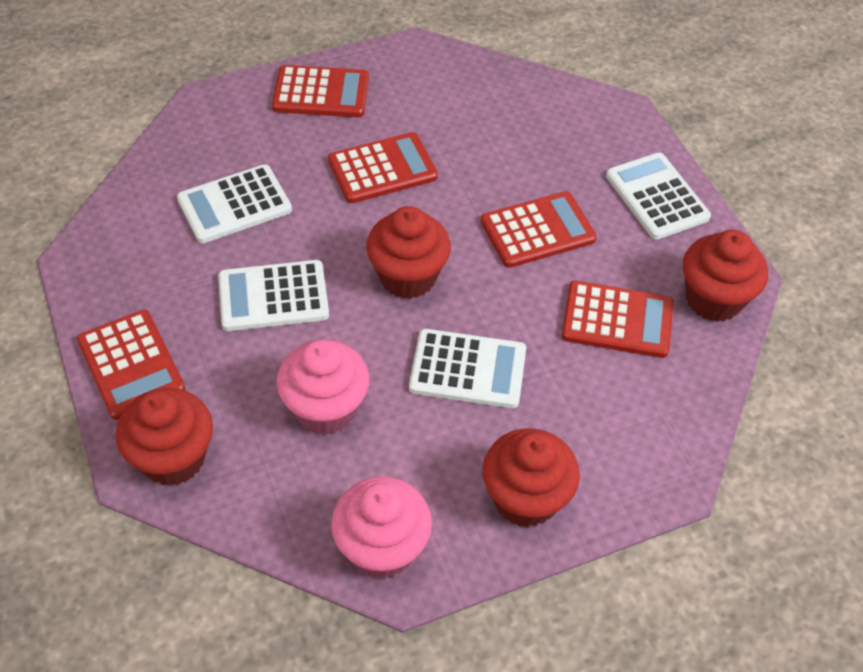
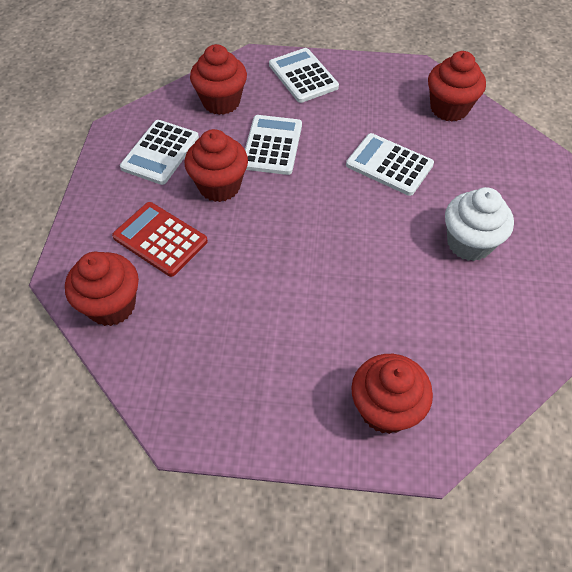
pink cupcake: [277,340,369,435] [331,477,432,579] = 2 -> none = 0
red calculator: [77,310,185,420] [272,65,369,117] [328,132,438,203] [481,191,597,268] [561,281,674,358] = 5 -> [112,202,208,277] = 1
red cupcake: [116,388,213,486] [366,206,451,299] [482,428,580,528] [683,230,768,322] = 4 -> [65,252,139,326] [185,129,248,202] [190,44,247,115] [351,354,433,434] [428,51,486,122] = 5
white cupcake: none = 0 -> [445,187,514,261] = 1

